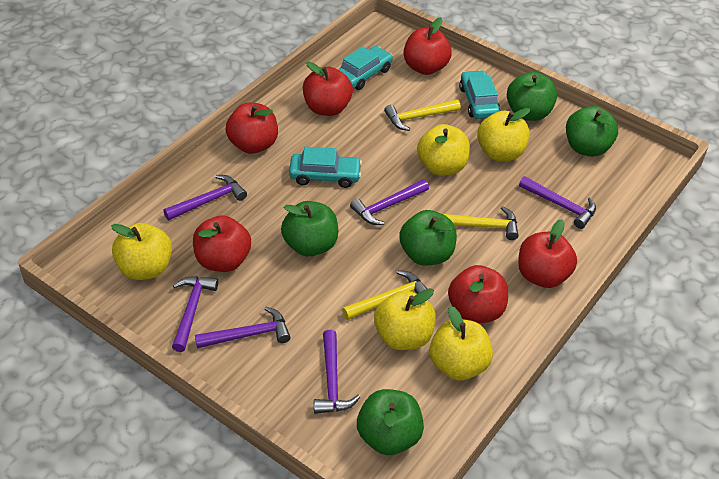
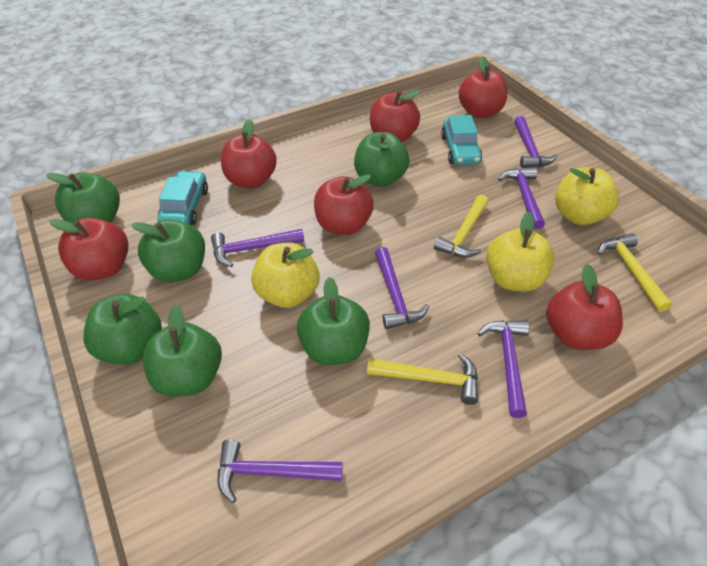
green apple: [281,201,338,257] [357,389,424,455] [399,210,457,266] [507,72,557,121] [566,106,618,157] = 5 -> [46,172,120,223] [83,294,162,365] [131,220,205,283] [143,305,222,397] [297,277,370,365] [354,132,410,187] = 6
turquoise car: [289,147,362,188] [338,46,393,90] [459,70,500,119] = 3 -> [157,171,208,225] [441,115,482,165] = 2
yellow apple: [111,223,172,280] [374,288,436,350] [417,124,470,176] [429,306,493,380] [477,108,530,161] = 5 -> [251,243,320,308] [486,212,555,292] [555,167,619,225] = 3

